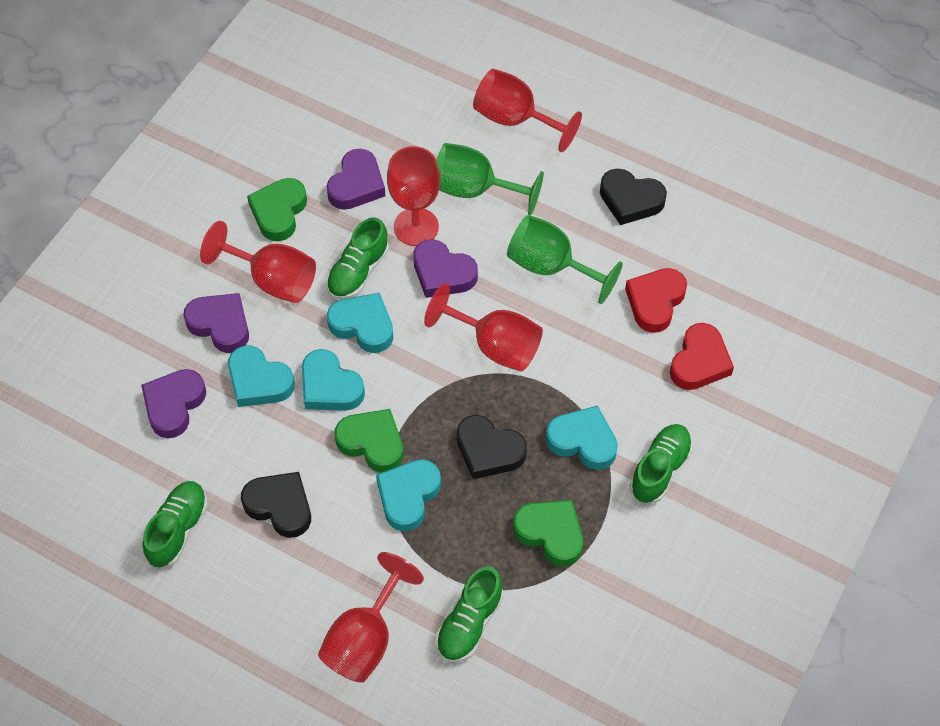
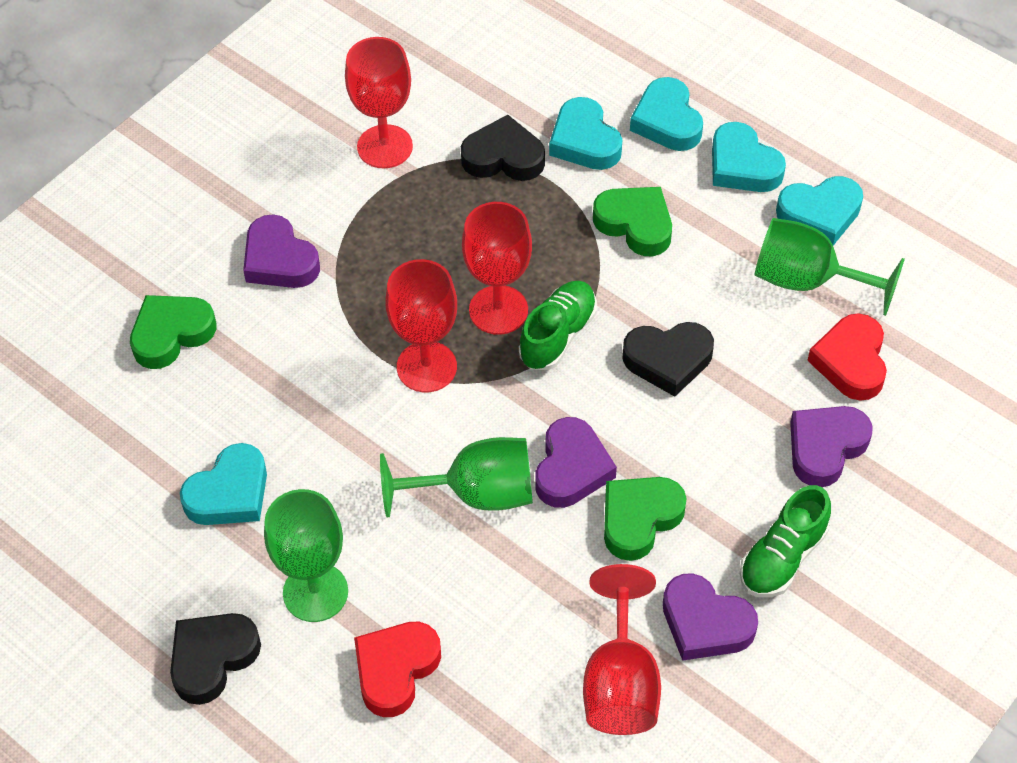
green goblet: [436,143,544,215] [507,215,623,304] = 2 -> [264,489,348,622] [380,437,533,517] [755,218,905,316] = 3
green shoe: [142,481,208,567] [326,217,389,300] [436,566,504,663] [630,424,693,503] = 4 -> [519,281,597,370] [740,485,831,597] = 2
red goblet: [200,221,316,303] [318,552,424,683] [387,146,440,246] [424,283,543,371] [473,69,582,152] = 5 -> [345,37,413,169] [385,259,457,392] [462,202,532,335] [583,564,661,735] = 4

